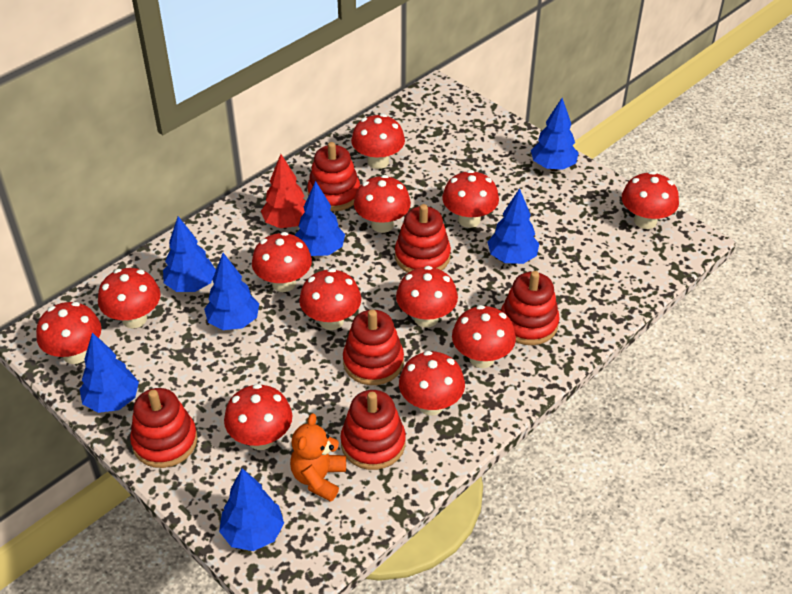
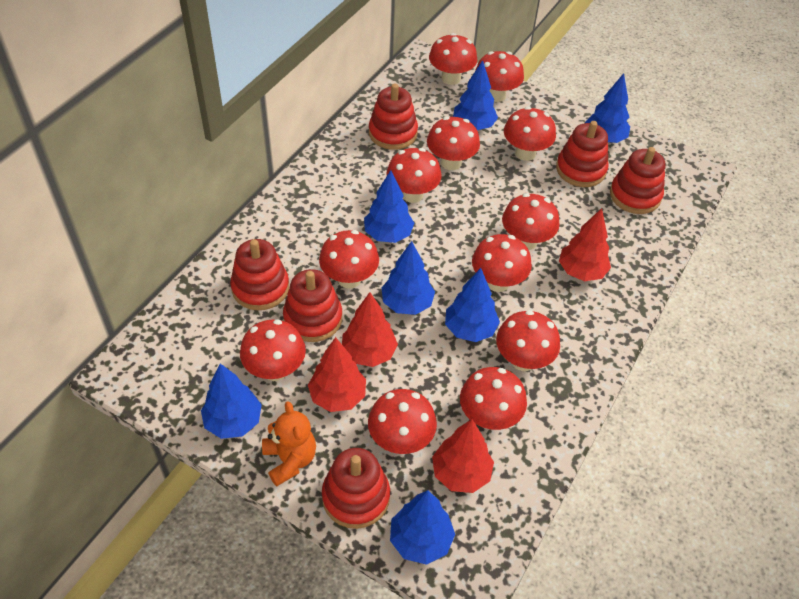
red tree: [261,154,306,228] = 1 -> [308,337,366,412] [342,292,398,367] [432,419,494,493] [559,208,611,281] = 4

